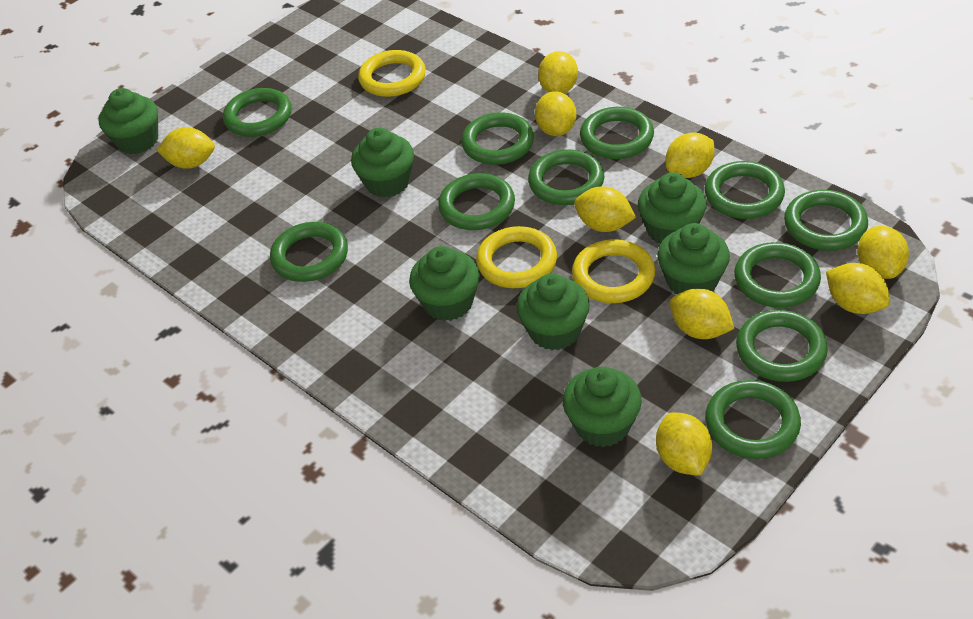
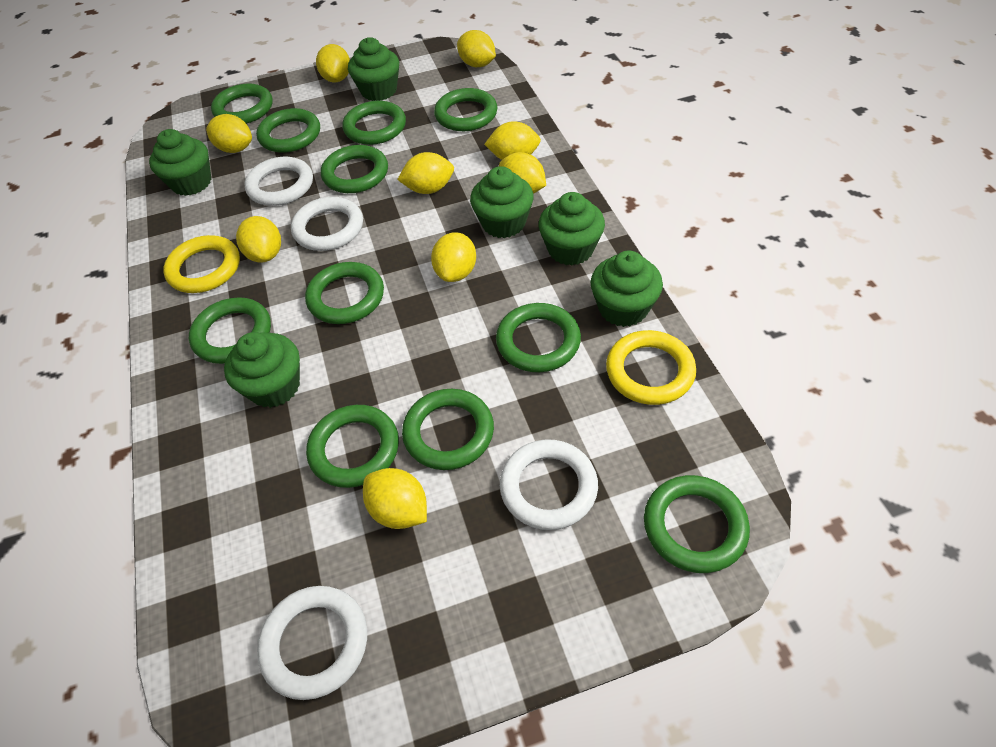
green cupcake: [99,88,158,154] [351,127,414,198] [409,246,480,321] [517,273,590,350] [563,367,642,447] [638,172,707,244] [657,223,730,294] = 7 -> [149,129,212,196] [224,332,300,408] [348,37,399,101] [470,166,534,238] [539,192,605,265] [591,251,663,327] = 6
white ring: none = 0 -> [244,157,313,206] [257,586,367,700] [291,197,363,251] [500,439,598,530] = 4
yellow ring: [358,50,426,97] [476,226,557,288] [572,239,655,303] = 3 -> [163,235,240,293] [606,330,696,405] = 2

